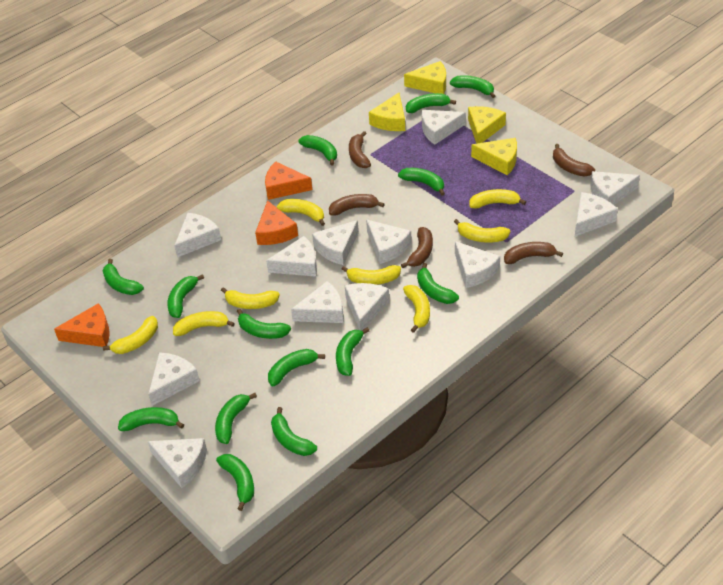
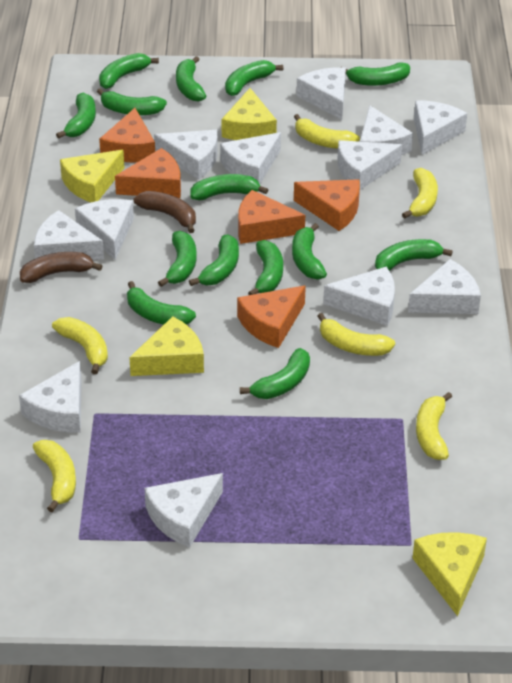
brown banana: [329,194,385,216] [349,131,371,168] [401,227,433,268] [504,242,563,264] [553,144,595,177] = 5 -> [20,252,102,283] [134,191,196,233] = 2
orange cheese: [54,303,110,347] [255,200,298,245] [265,162,312,200] = 3 -> [99,108,155,163] [115,148,181,198] [237,285,306,348] [238,190,305,244] [294,179,360,231] = 5
yellow banana: [103,316,158,354] [173,311,235,336] [221,287,280,309] [277,199,325,226] [342,265,401,285] [403,285,430,333] [454,219,511,243] [469,189,526,209] = 8 -> [33,440,76,512] [52,317,108,374] [294,114,360,149] [318,313,395,356] [402,168,438,219] [416,392,452,460] = 6

